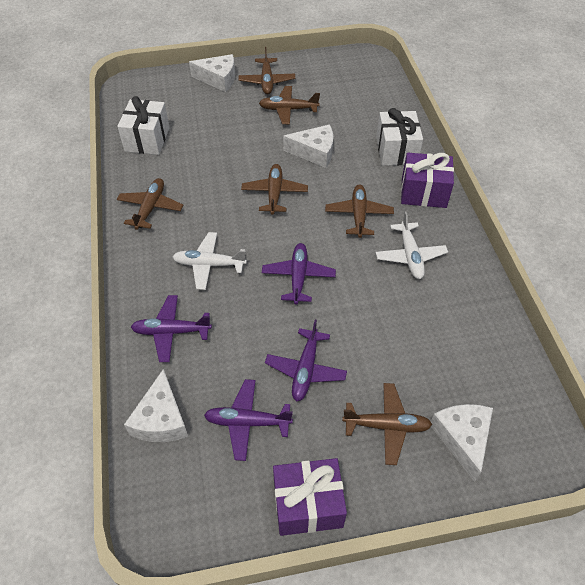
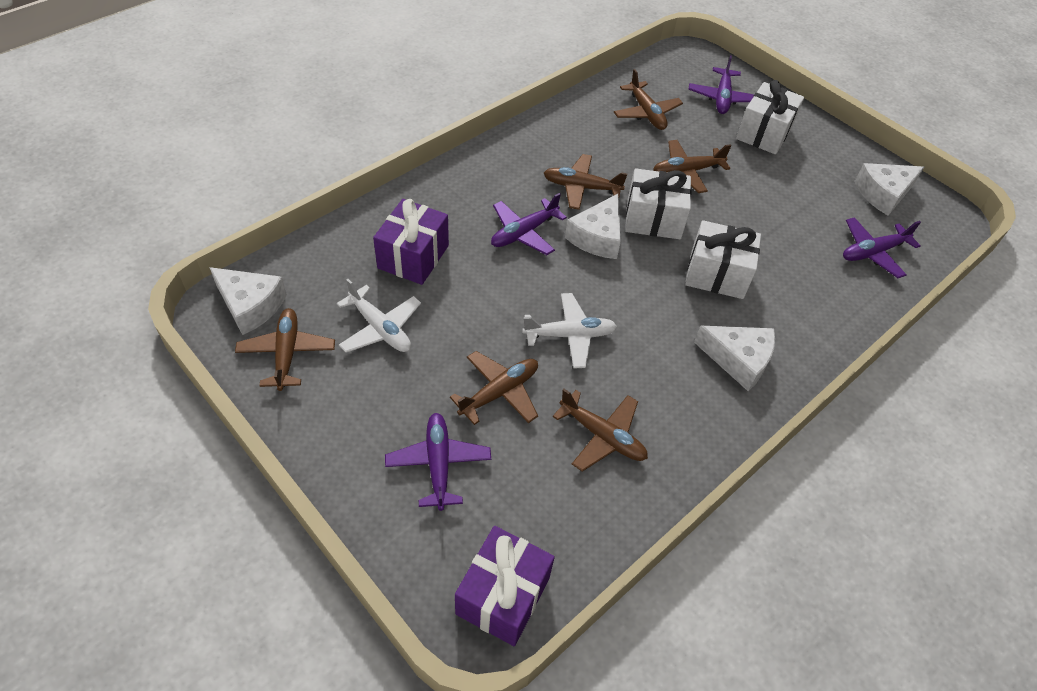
white gift: [117,96,170,155] [376,108,423,166] = 2 -> [625,168,692,239] [685,220,761,299] [736,80,804,154] = 3

